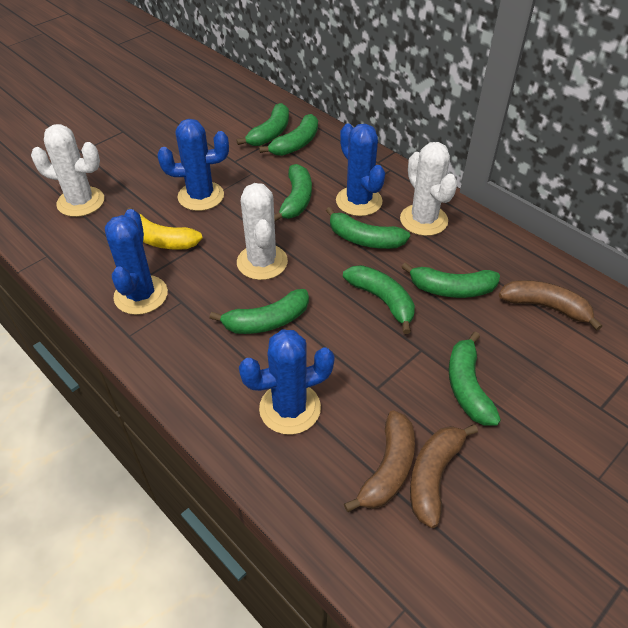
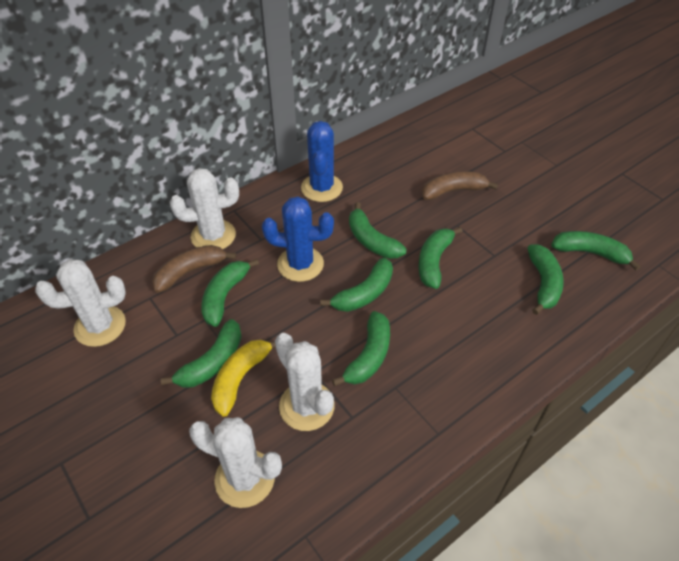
blue cactus: [105,209,168,315] [158,119,229,211] [239,330,335,435] [336,124,385,216] = 4 -> [262,196,334,282] [301,121,343,202] = 2
brown banana: [344,410,415,512] [410,425,478,528] [499,280,602,331] = 3 -> [152,245,236,293] [422,172,498,200] = 2
white cactus: [31,124,104,217] [237,183,288,280] [400,142,458,236] = 3 -> [35,259,126,347] [170,168,239,249] [189,417,282,508] [275,333,335,431] = 4

